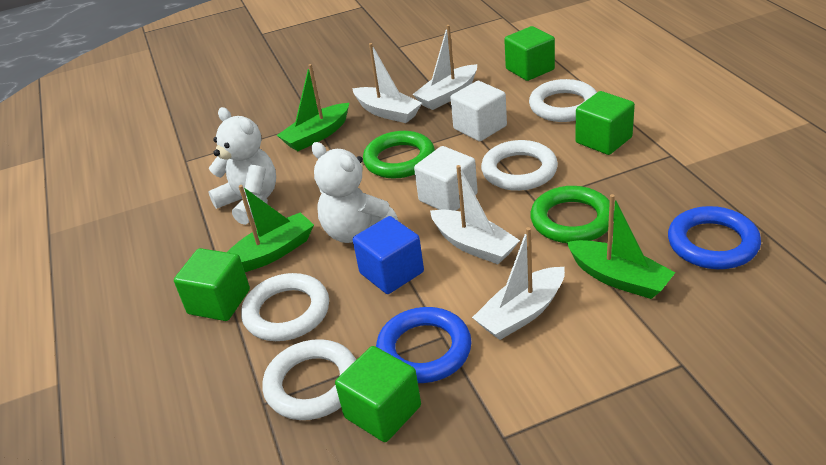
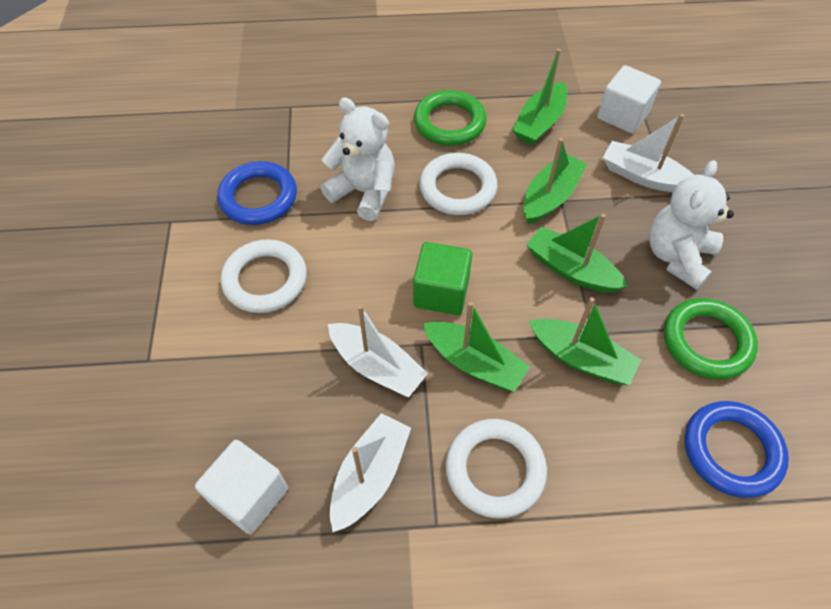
blue cube: [353,216,424,294] = 1 -> none = 0
green boat: [227,185,314,272] [277,64,349,151] [567,194,676,299] = 3 -> [423,302,530,392] [512,49,568,145] [523,138,587,224] [527,214,628,293] [529,297,641,385] = 5
green cube: [174,248,250,321] [335,346,421,442] [504,26,555,81] [575,91,635,155] = 4 -> [413,242,472,315] = 1
white boat: [352,43,422,123] [412,25,477,110] [430,165,520,264] [472,227,565,340] = 4 -> [328,305,428,398] [330,413,411,532] [603,114,694,192] = 3
white ring: [241,273,329,341] [263,339,356,420] [481,140,558,191] [529,79,597,122] = 4 -> [221,239,307,313] [419,153,498,215] [446,419,547,518] = 3

